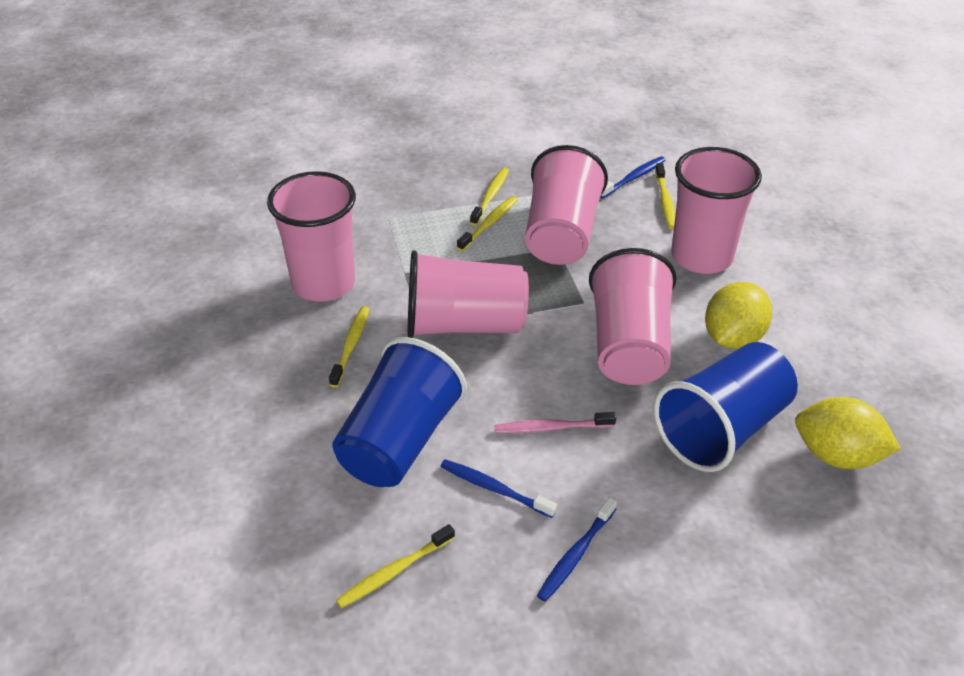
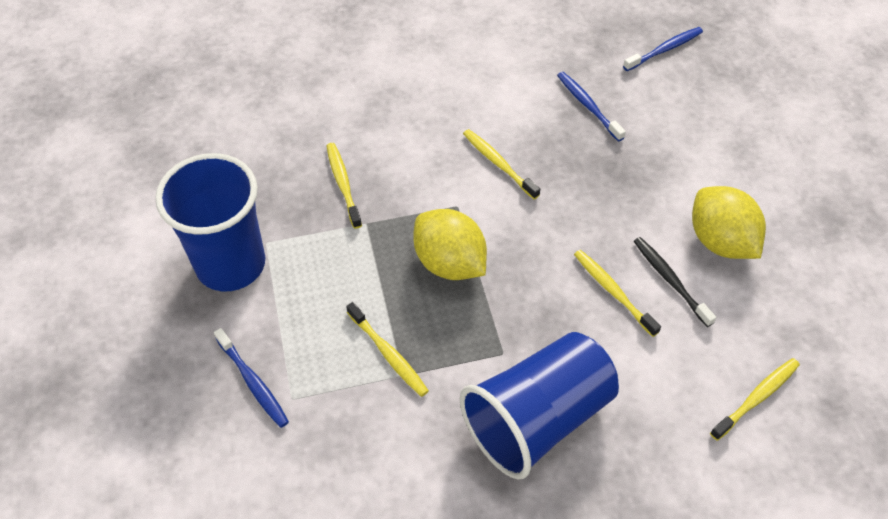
black toothbrush: none = 0 -> [634,237,716,327] = 1
pink cup: [267,171,356,302] [407,250,529,338] [525,145,608,265] [589,248,676,385] [671,147,762,274] = 5 -> none = 0
pink toothbrush: [494,412,616,433] = 1 -> none = 0

